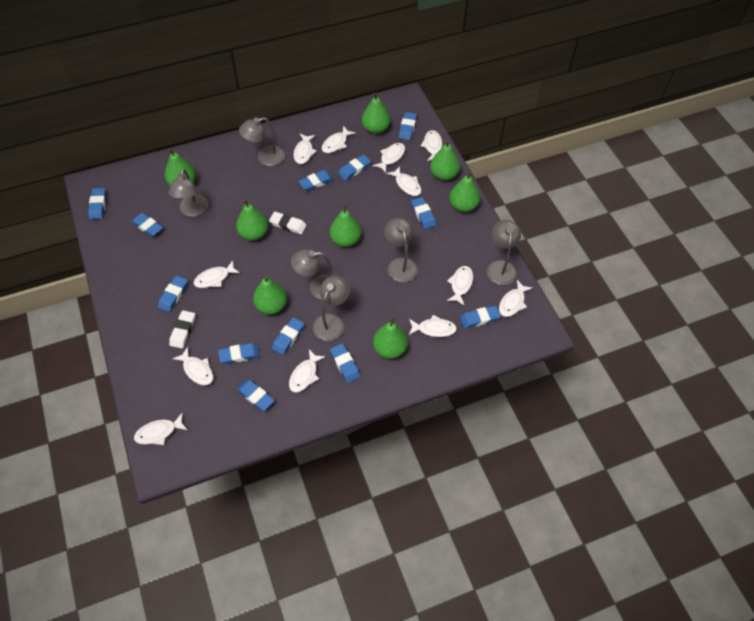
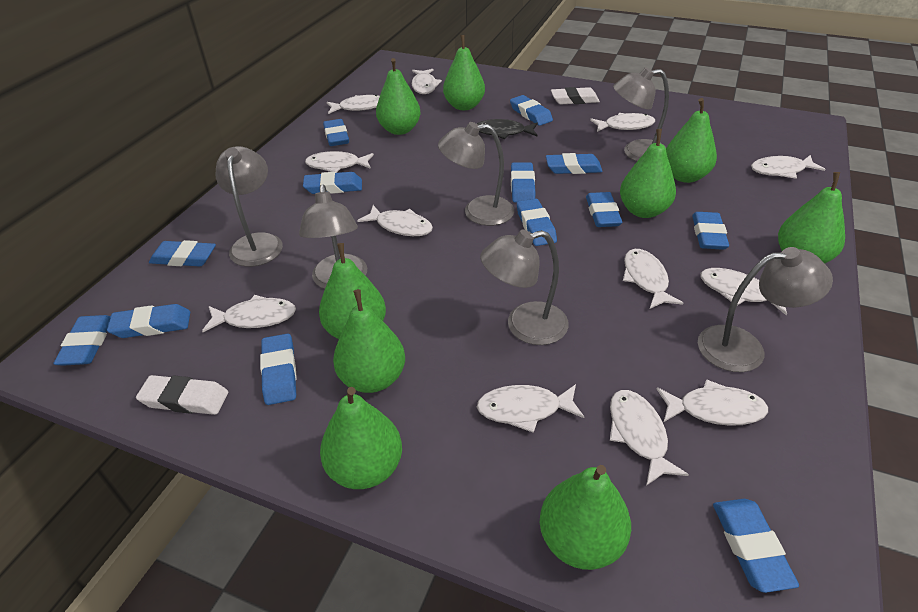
black fish: none = 0 -> [477,119,538,139] = 1
blue eraser: [88,188,106,219] [131,213,163,237] [158,276,188,312] [218,343,260,364] [237,380,274,411] [272,317,304,355] [299,170,334,191] [330,343,360,383] [338,154,371,181] [399,112,417,140] [411,197,436,229] [460,305,501,328] = 12 -> [53,315,111,366] [107,304,190,338] [149,240,216,266] [260,334,297,405] [303,172,362,194] [323,119,349,146] [510,95,553,126] [511,162,535,203] [517,199,557,246] [546,153,603,174] [586,192,622,227] [692,212,729,250] [713,499,799,593] = 13
green pear: [165,148,196,186] [236,199,268,241] [253,276,287,315] [330,204,361,247] [362,93,390,134] [373,317,407,359] [430,140,460,181] [449,172,480,212] = 8 -> [319,243,386,339] [320,387,402,489] [333,289,405,393] [376,58,421,135] [443,35,485,110] [540,465,631,570] [620,129,676,218] [666,98,717,183] [778,172,845,263] = 9

